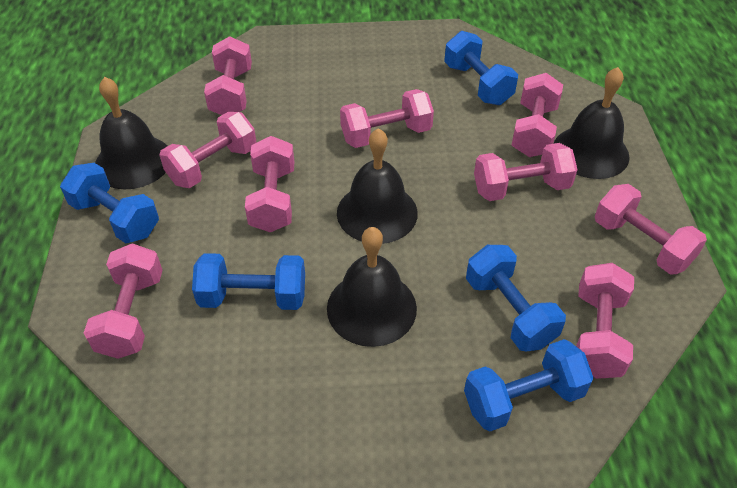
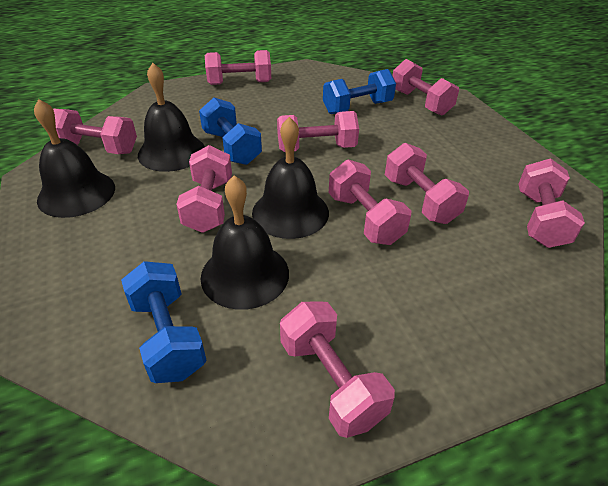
blue dumbbell: [60,163,159,243] [192,253,305,310] [444,31,518,105] [464,339,594,431] [466,245,566,352] = 5 -> [121,261,207,383] [199,98,262,165] [323,69,396,114] = 3

